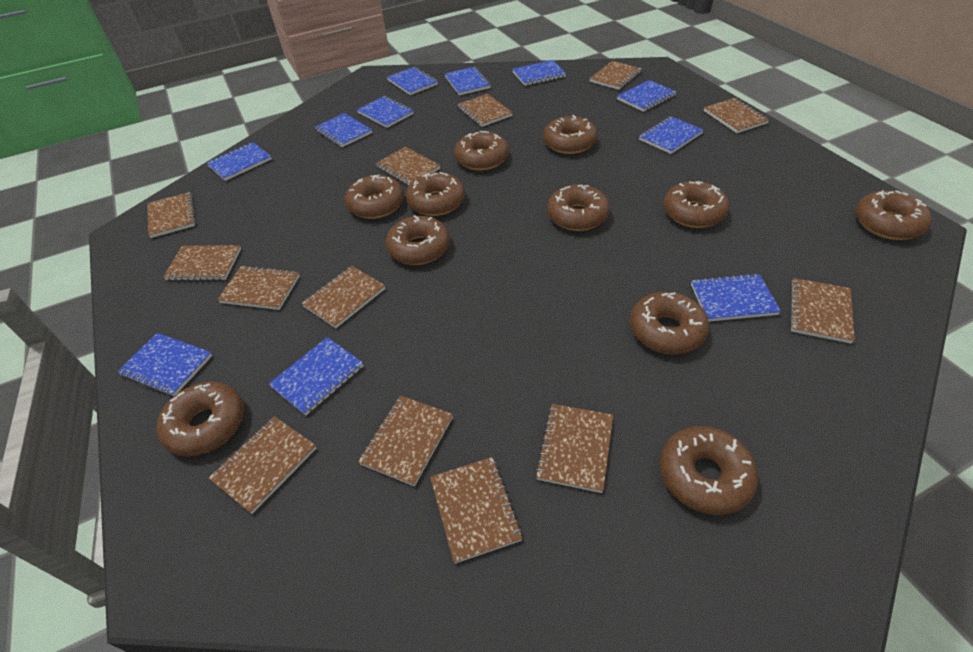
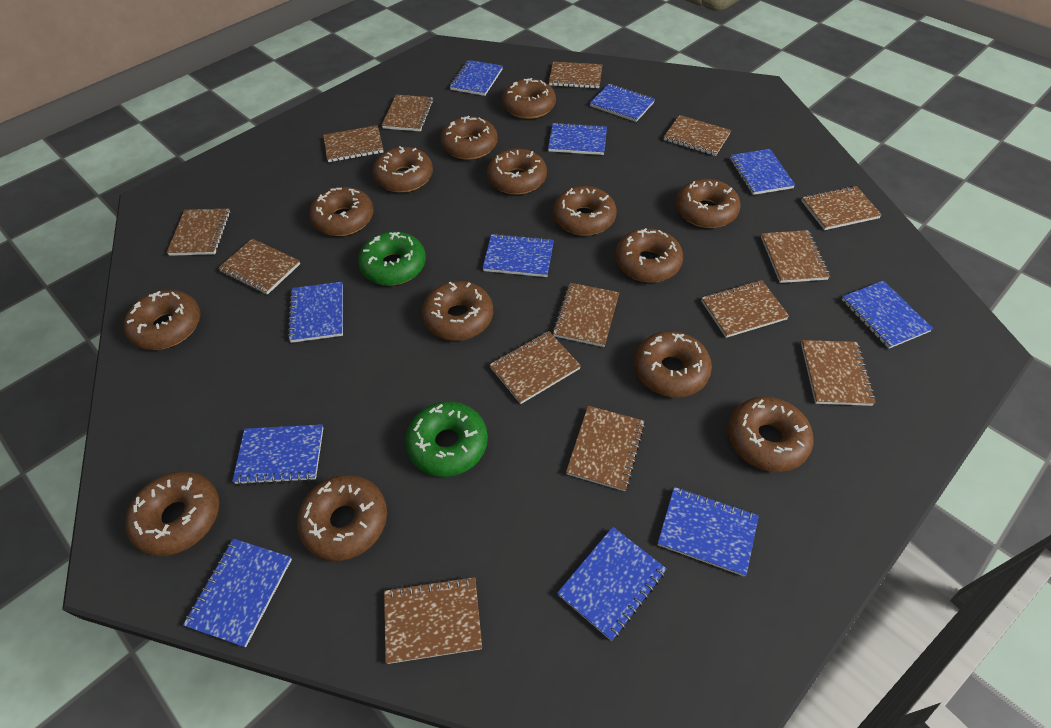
brown donut: [156,382,244,457] [345,175,404,219] [386,215,450,265] [406,172,465,216] [454,131,509,171] [543,115,598,154] [547,185,610,231] [630,292,709,354] [660,426,758,515] [663,181,730,228] [855,190,932,240] = 11 -> [124,290,201,350] [125,471,219,556] [297,475,387,561] [309,187,374,236] [373,146,433,193] [422,281,493,341] [440,116,498,160] [487,149,547,195] [502,78,556,119] [553,186,617,236] [615,228,683,282] [634,331,712,398] [676,179,741,228] [727,397,813,472] = 14
brown notebook: [147,192,196,238] [163,245,241,281] [209,416,316,514] [217,266,300,310] [302,266,385,328] [358,396,453,486] [376,147,440,185] [430,457,522,564] [458,94,513,127] [535,404,613,493] [589,61,642,90] [704,98,769,133] [790,278,855,344] = 13 -> [166,209,231,256] [218,239,300,295] [323,125,383,162] [382,95,434,131] [384,576,482,664] [489,331,581,404] [549,62,602,88] [552,283,619,347] [566,406,645,491] [664,115,731,156] [701,280,789,338] [761,230,830,283] [801,186,882,230] [801,340,876,406] = 14
green donut: none = 0 -> [358,232,426,286] [405,401,488,477] = 2

